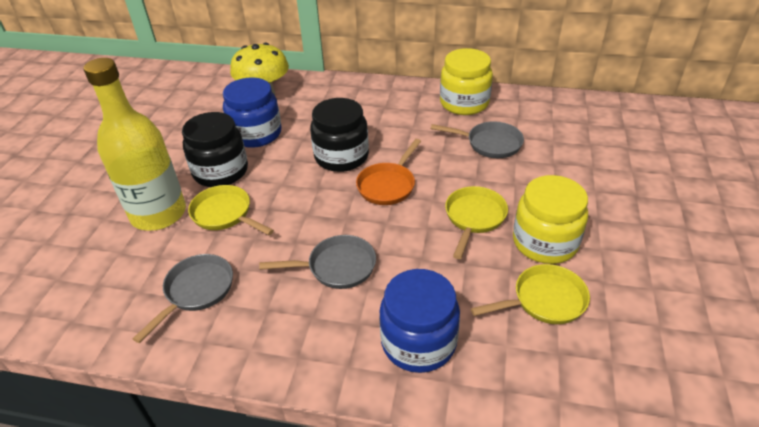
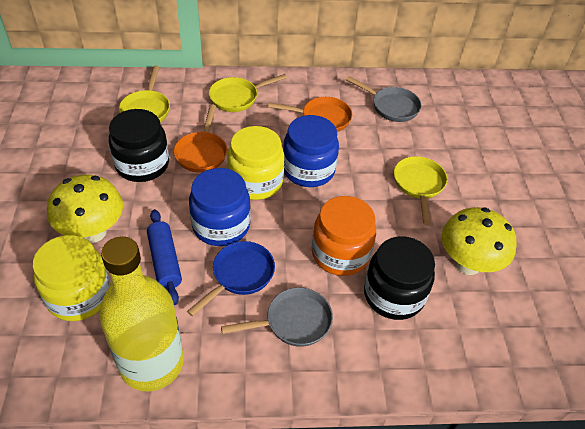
blue pan: none = 0 -> [187,241,275,317] = 1
blue rolling pin: none = 0 -> [147,209,182,305] = 1
grey pan: [133,254,233,343] [259,235,376,289] [431,121,524,158] = 3 -> [221,287,333,347] [346,76,421,122] = 2
orange jar: none = 0 -> [312,196,376,276] = 1
orange pan: [356,139,421,205] = 1 -> [174,105,227,173] [268,97,352,132] = 2
yellow mushroom: [230,43,289,95] = 1 -> [47,174,123,243] [442,207,517,275] = 2

